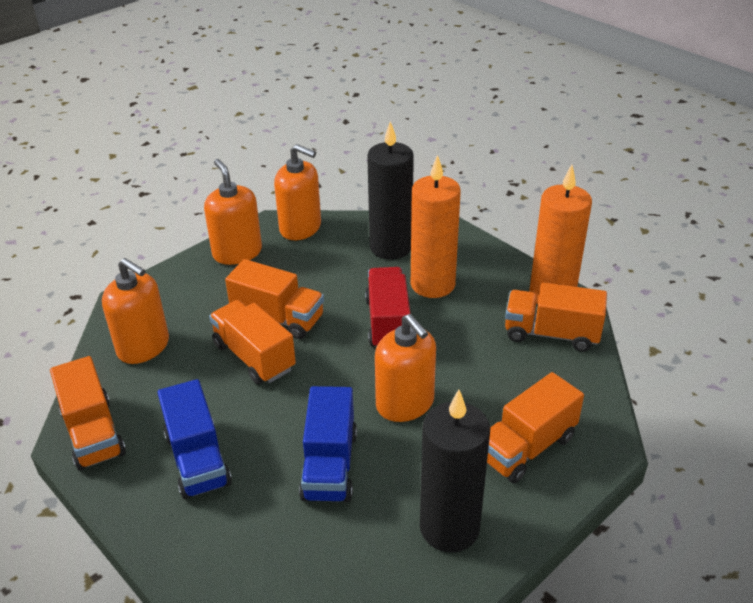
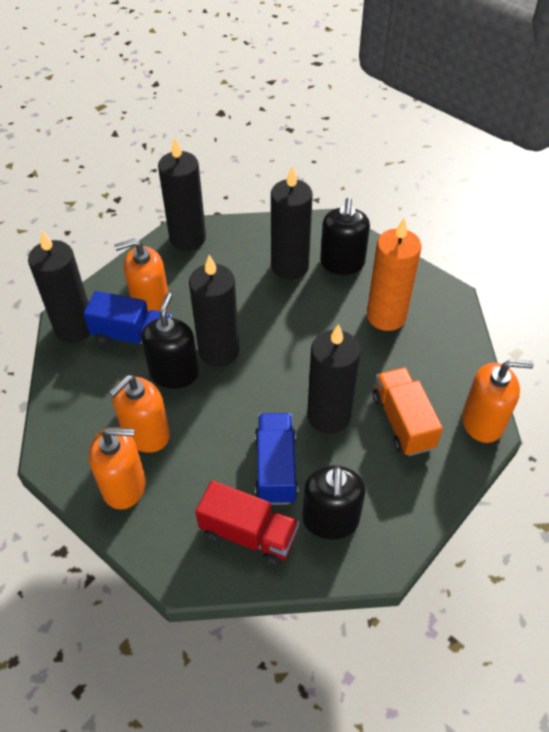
black candle: [367,121,414,260] [420,390,490,553] = 2 -> [28,230,90,343] [158,138,206,251] [189,255,240,367] [271,167,313,280] [307,324,361,434] = 5
black soap dispenser: none = 0 -> [141,293,199,389] [302,466,366,539] [320,198,370,275] = 3
orange candle: [411,155,461,298] [529,165,592,304] = 2 -> [367,218,422,331] = 1
orange truck: [50,356,126,471] [209,300,296,384] [225,259,324,339] [487,372,584,483] [505,282,607,352] = 5 -> [373,367,443,456] = 1

